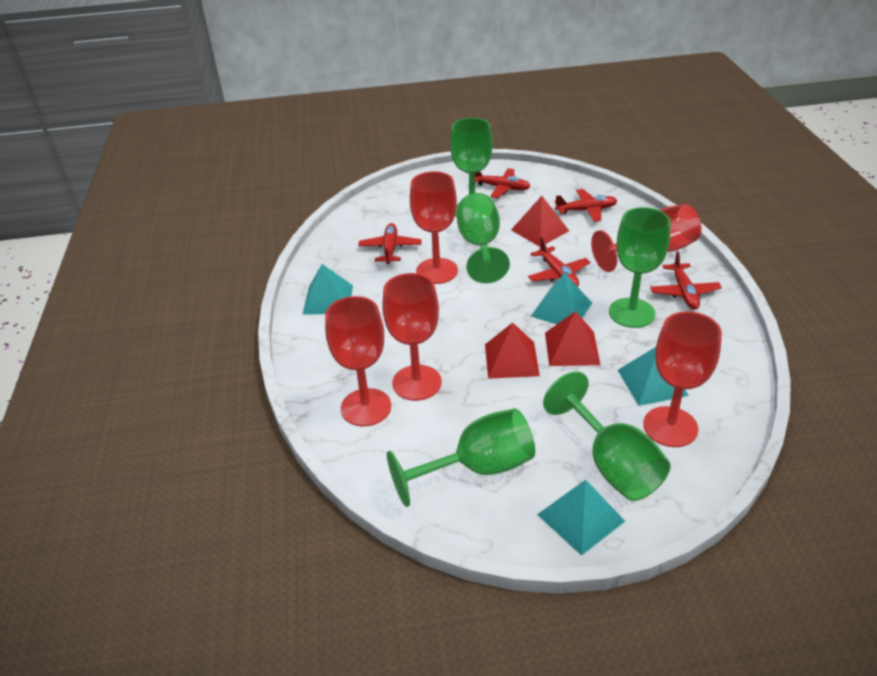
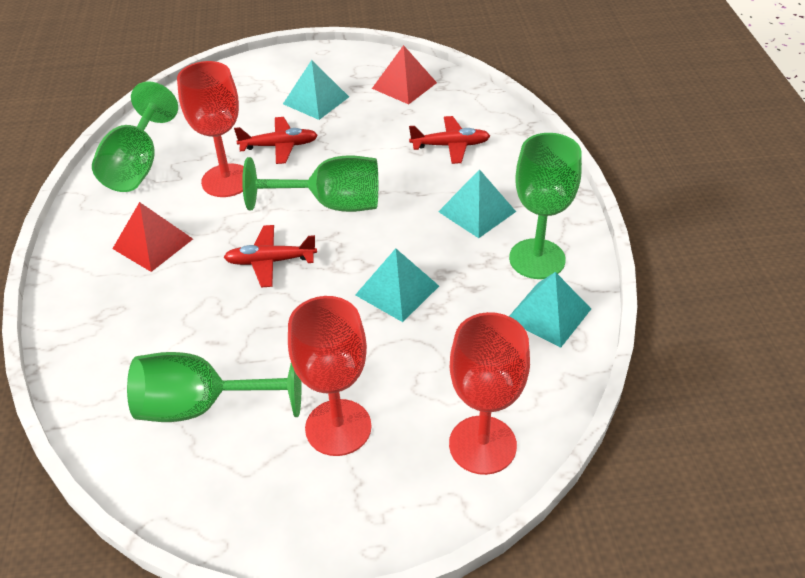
green goblet: [387,408,535,507] [450,118,493,217] [457,193,510,283] [543,372,671,501] [609,207,671,328] = 5 -> [92,81,178,192] [127,352,301,422] [242,155,378,212] [509,133,582,279] = 4
red goblet: [325,296,391,426] [382,273,442,401] [410,171,458,284] [591,204,701,272] [643,311,722,447] = 5 -> [177,61,244,197] [288,296,371,456] [449,312,530,475] = 3
red plane: [358,223,422,264] [475,168,530,198] [528,237,590,287] [555,189,617,222] [650,251,722,310] = 5 -> [224,225,317,288] [234,117,318,164] [409,116,490,164] = 3
red pyramid: [485,323,540,379] [511,196,569,247] [545,311,601,366] = 3 -> [112,202,193,272] [372,45,437,104] = 2

